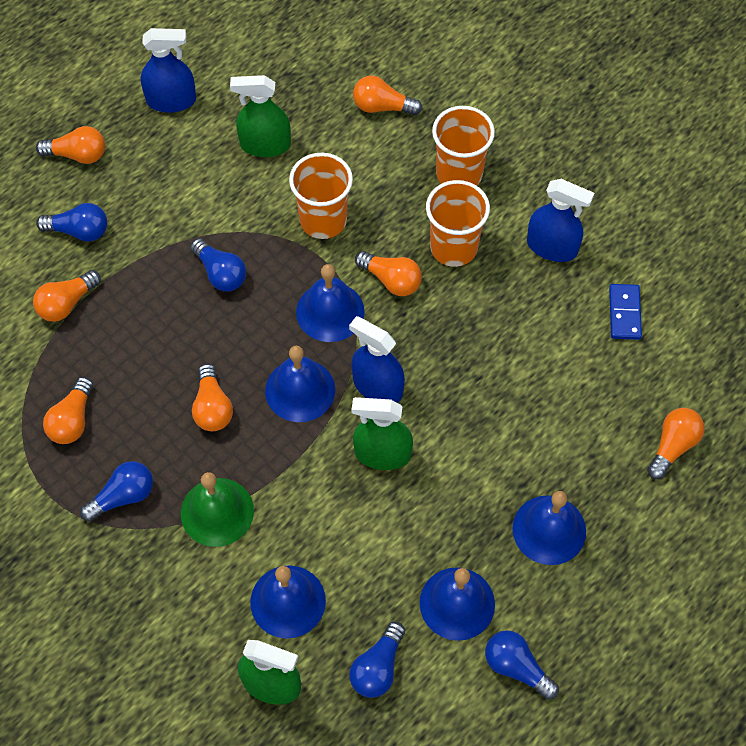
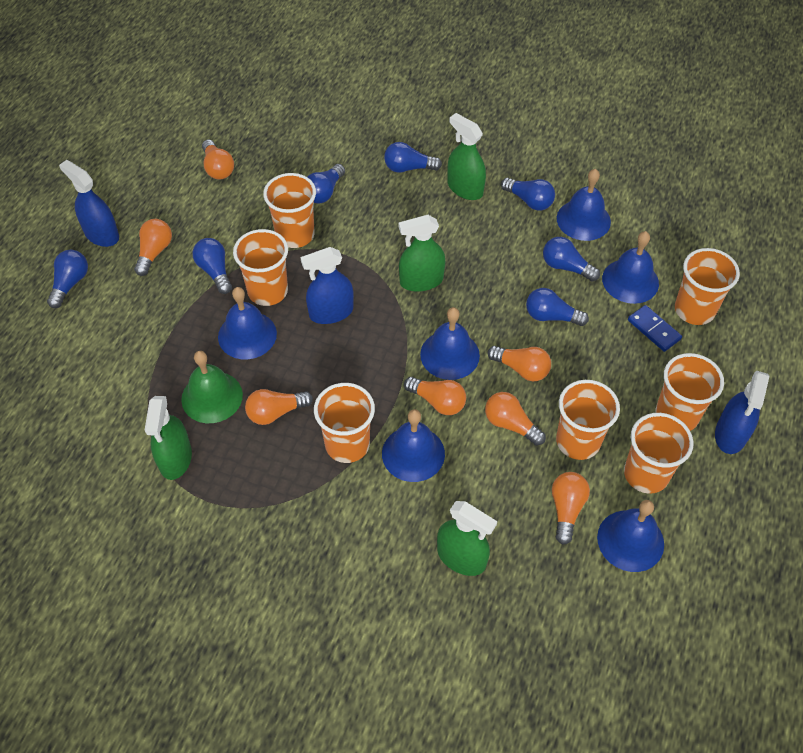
blue bell: [250,565,326,639] [265,346,335,422] [296,264,365,342] [420,567,495,641] [512,491,586,565] = 5 -> [218,287,277,359] [382,409,445,482] [420,307,480,380] [557,169,611,241] [597,500,664,572] [602,231,659,304] = 6
blue light bulb: [36,203,107,241] [80,461,153,522] [190,238,246,292] [349,622,405,698] [485,630,559,700] = 5 -> [47,250,88,308] [192,238,232,294] [308,164,345,204] [384,142,442,173] [501,178,555,211] [526,288,589,326] [543,237,600,282] = 7
green spray bottle: [230,75,291,157] [238,640,301,705] [352,397,413,470] = 3 -> [145,396,192,480] [399,215,445,292] [437,501,497,576] [447,113,486,200] = 4
orange cup: [289,153,353,239] [426,180,490,267] [432,106,495,186] = 3 -> [233,229,288,306] [263,173,316,248] [314,383,375,463] [556,380,620,460] [624,413,693,494] [655,353,724,431] [675,248,740,325] = 7

